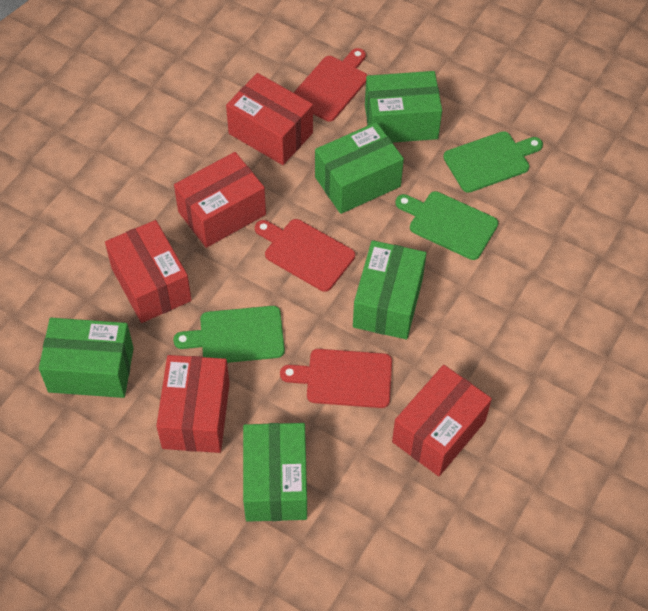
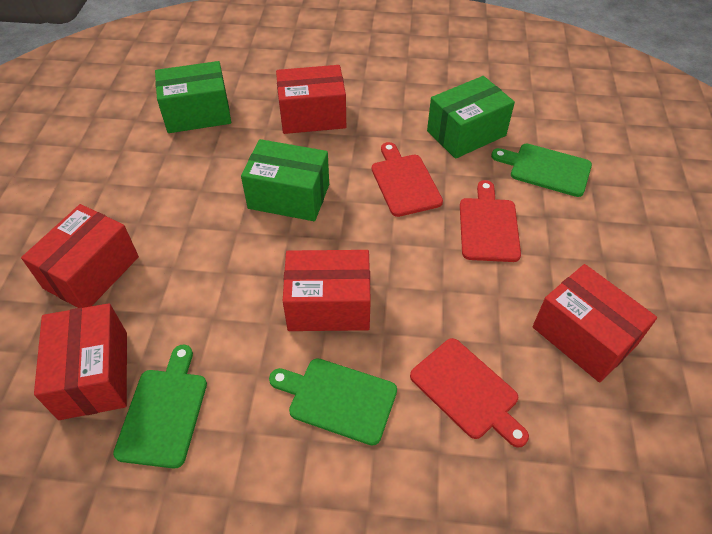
green box: [39,318,134,398] [243,423,307,522] [315,122,404,214] [353,240,427,339] [365,71,442,143] = 5 -> [155,61,231,133] [241,139,329,221] [427,76,515,159] = 3

